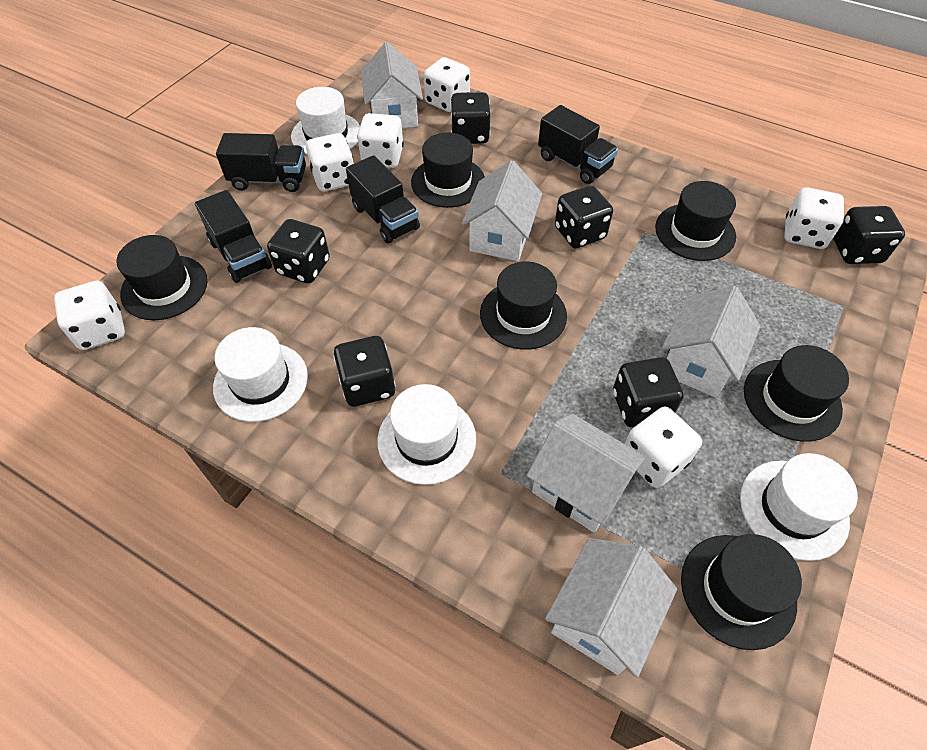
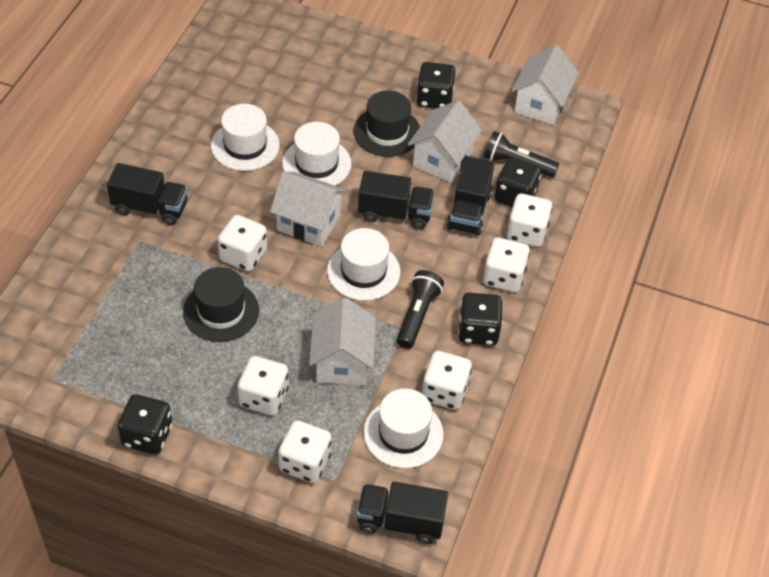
black dice: [267,219,330,284] [334,336,396,407] [450,92,490,144] [555,185,613,249] [613,357,684,427] [833,206,905,264] = 6 -> [118,394,172,455] [416,62,456,109] [458,293,502,346] [494,157,541,207] = 4
black flashlight: none = 0 -> [397,270,444,349] [484,131,559,177] = 2
black hat: [117,235,208,320] [411,132,485,208] [480,262,567,350] [655,181,736,261] [681,534,802,650] [744,345,849,442] = 6 -> [183,267,259,342] [354,91,420,157] = 2
white house: [361,42,423,128] [461,160,542,261] [527,414,646,532] [545,538,677,677] [662,286,761,398] = 5 -> [270,172,347,247] [309,297,376,385] [408,100,482,182] [511,45,579,125] = 4

